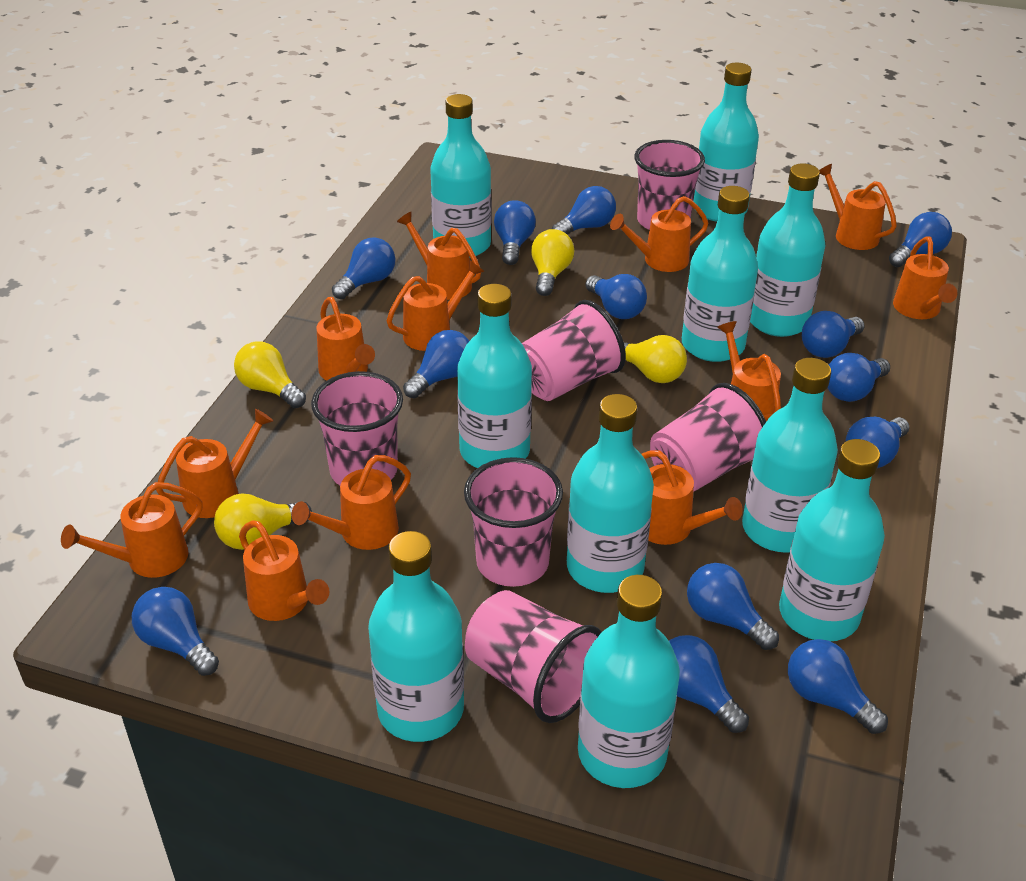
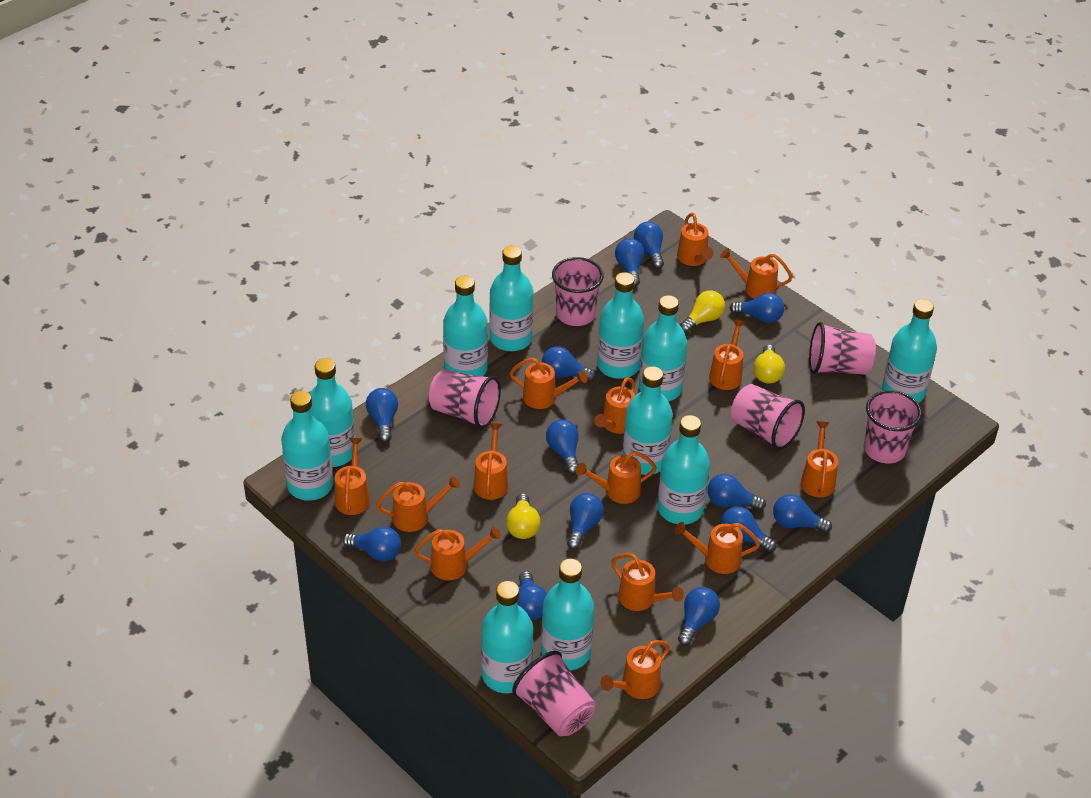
orange watering can: [61,482,203,578] [156,409,273,518] [239,520,329,621] [292,455,411,550] [316,297,375,381] [387,260,485,351] [397,212,481,300] [610,196,708,272] [641,450,743,545] [717,321,781,422] [819,164,897,250] [893,237,957,319] = 12 -> [335,438,370,515] [376,476,460,532] [414,526,501,580] [474,423,508,500] [510,357,587,409] [576,451,657,504] [594,377,636,434] [600,640,670,699] [611,553,684,611] [674,522,760,574] [677,213,714,266] [709,319,745,390] [720,248,793,299] [801,421,838,497] = 14
turquoise bottle: [368,531,464,742] [430,94,491,257] [457,284,532,468] [567,394,654,593] [578,575,680,788] [682,186,758,362] [693,63,759,222] [742,358,838,553] [750,164,826,337] [779,439,885,641] = 10 -> [281,391,333,501] [310,358,355,467] [443,276,488,377] [481,581,533,693] [489,245,533,351] [541,559,594,671] [597,272,644,379] [623,366,673,475] [639,295,687,401] [657,415,710,525] [882,299,937,403] = 11
yellow light bulb: [214,493,312,550] [234,341,306,408] [531,229,574,296] [624,335,687,383] = 4 -> [506,493,540,539] [680,290,725,333] [753,344,785,384] = 3

